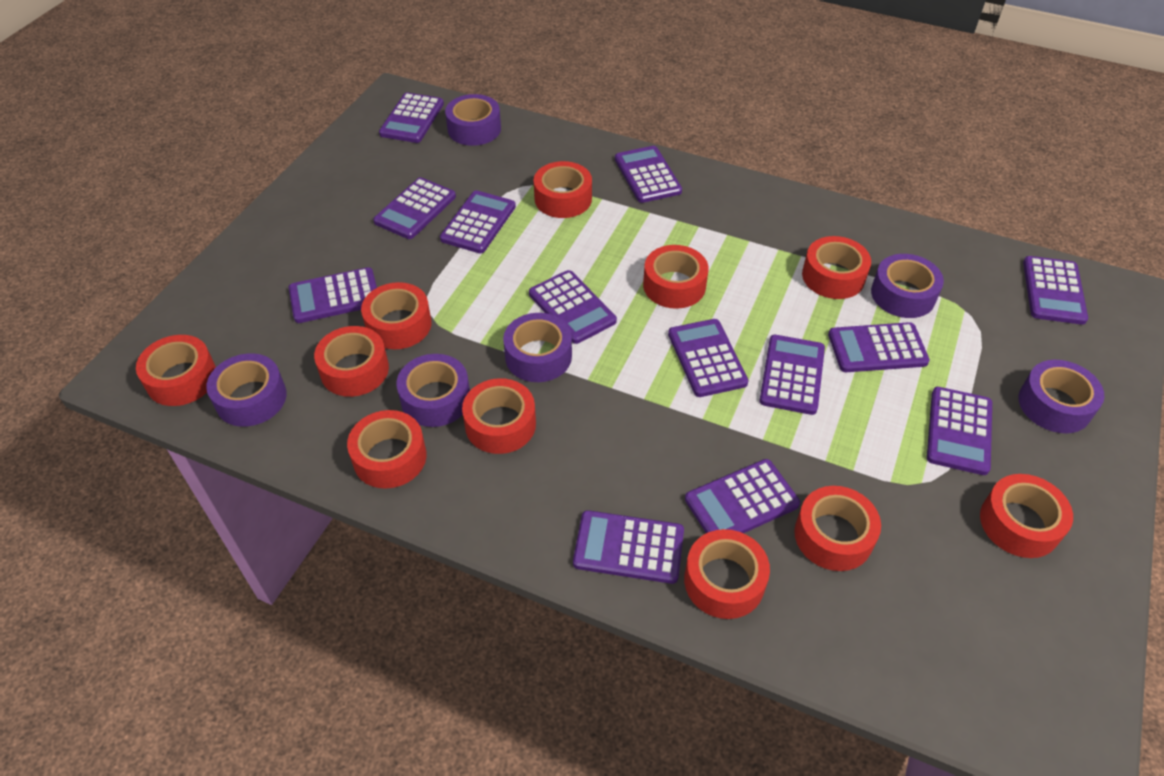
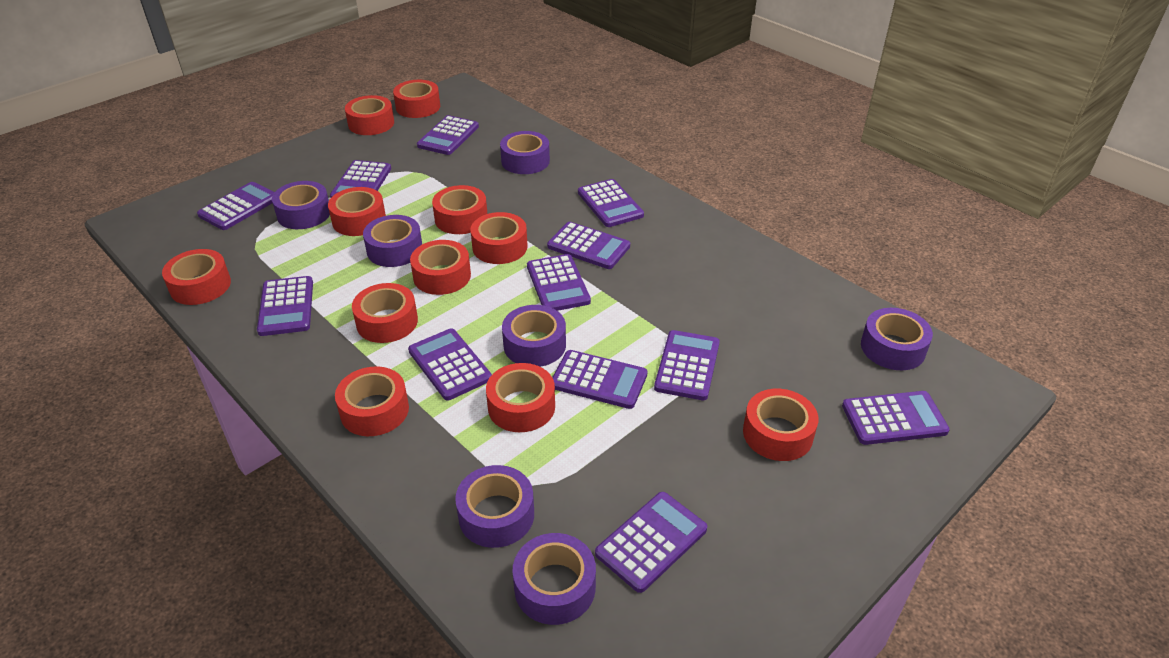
purple calculator: [288,267,377,323] [373,177,456,239] [379,92,444,143] [440,190,516,253] [529,270,617,344] [573,510,684,584] [615,146,682,203] [668,319,749,397] [685,459,800,533] [759,335,825,415] [828,322,930,372] [927,387,992,475] [1023,256,1088,325] = 13 -> [197,182,275,230] [257,276,313,336] [330,160,391,198] [408,328,492,400] [417,115,479,155] [527,254,591,311] [547,222,630,269] [552,350,648,409] [578,179,644,227] [595,492,707,593] [654,330,720,400] [842,391,950,445] = 12
purple tape: [206,353,287,427] [397,354,470,427] [445,94,501,146] [503,313,572,382] [871,254,944,318] [1018,360,1104,433] = 6 -> [272,181,330,229] [363,215,422,267] [455,465,534,548] [500,131,550,174] [502,305,566,367] [512,533,596,625] [861,308,933,370] = 7

